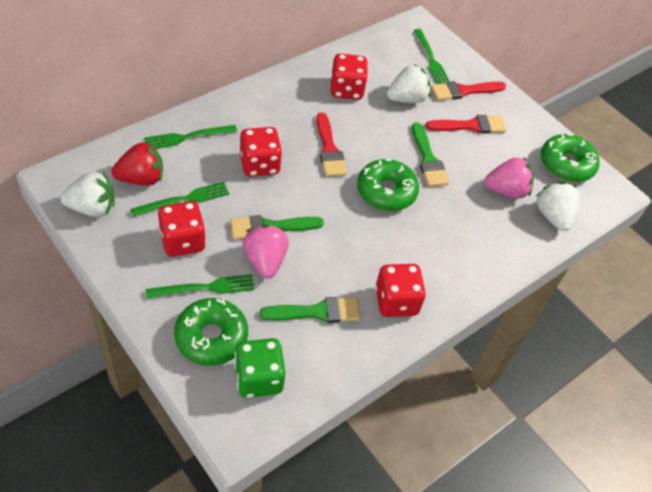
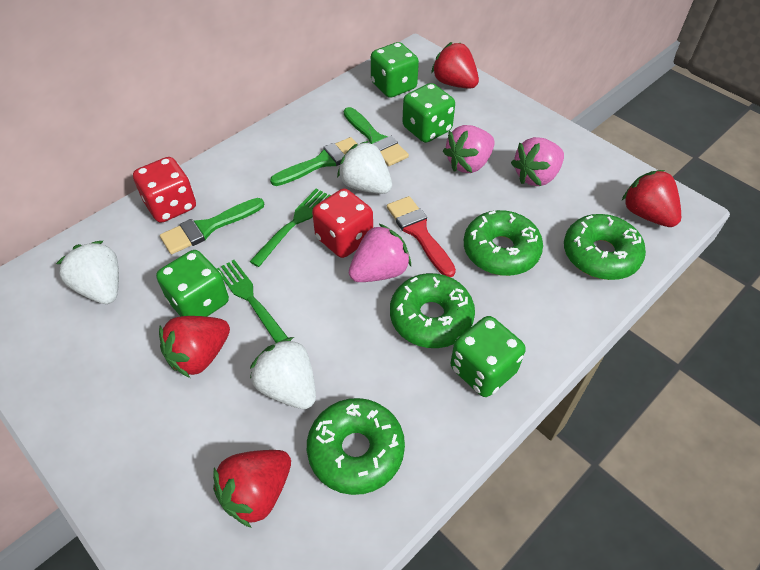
green dice: [234,338,286,398] = 1 -> [156,250,229,317] [371,42,419,98] [402,83,455,143] [451,316,526,397] = 4
green donut: [174,298,248,366] [357,159,419,211] [541,134,600,182] = 3 -> [307,398,405,495] [390,273,475,348] [464,210,543,276] [564,214,646,280] = 4
green fork: [130,181,229,217] [144,125,237,149] [146,274,255,298] [414,29,450,84] = 4 -> [217,260,288,343] [249,189,331,267] = 2
pink strawberry: [243,225,289,279] [484,157,534,199] = 2 -> [349,223,411,282] [443,125,495,173] [511,137,564,186] = 3
red brush: [316,112,347,177] [425,115,507,134] [431,81,506,100] = 3 -> [387,196,456,277] = 1
red dice: [158,201,206,257] [240,127,282,177] [331,54,368,100] [375,264,426,317] = 4 -> [133,157,196,223] [312,189,373,258] = 2
red strawberry: [111,141,163,186] = 1 -> [159,316,230,378] [213,450,291,528] [431,42,479,89] [622,170,681,227] = 4

